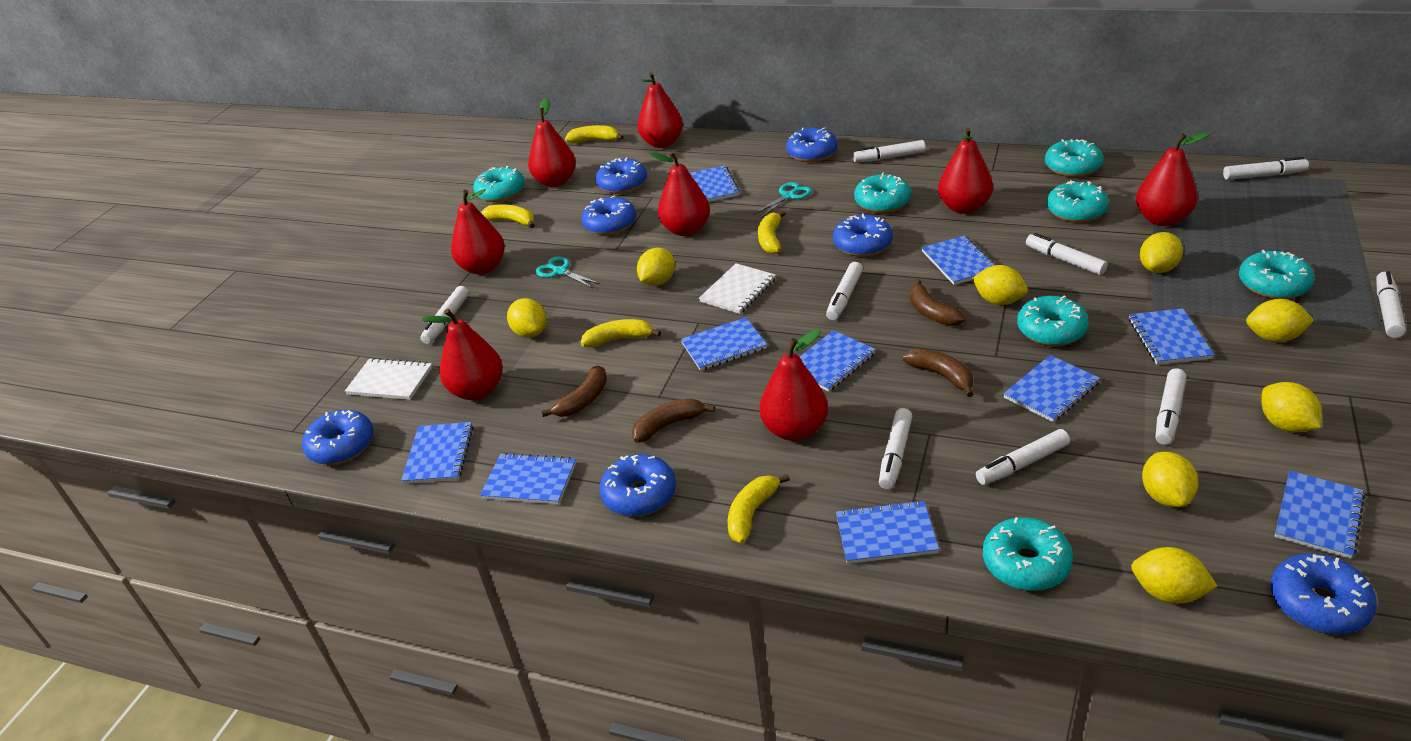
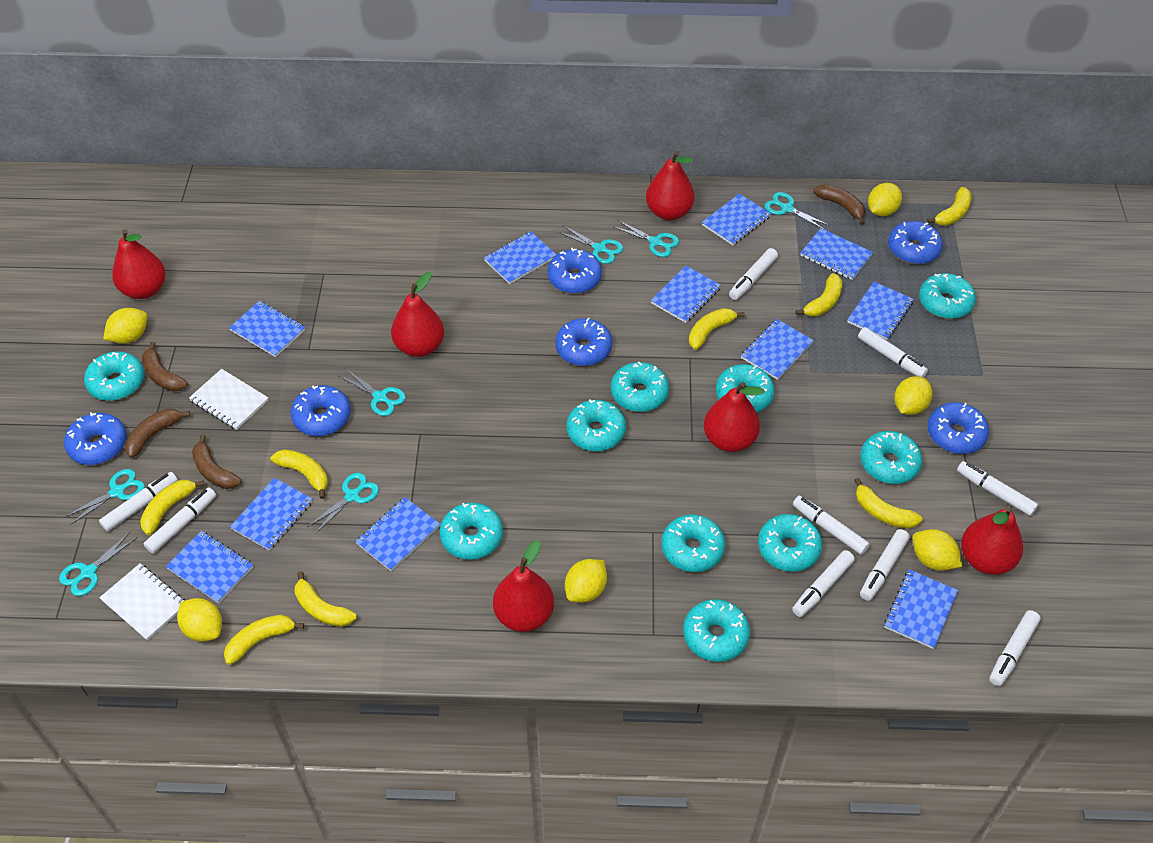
blue donut: [302,410,374,465] [581,195,636,235] [595,157,647,194] [599,454,676,517] [786,128,838,162] [833,213,893,257] [1270,553,1377,634] = 7 -> [64,412,127,465] [291,385,351,436] [548,248,602,294] [555,318,612,366] [888,221,943,264] [928,402,989,454] = 6
blue notebook: [401,422,473,484] [480,453,576,505] [681,318,767,371] [690,166,740,202] [800,330,876,392] [836,500,939,564] [922,236,996,285] [1004,355,1100,422] [1129,308,1215,365] [1275,471,1365,559] = 10 -> [166,531,253,603] [229,301,305,357] [230,478,313,551] [355,497,440,571] [484,231,557,284] [651,266,721,323] [702,193,771,245] [741,319,814,380] [800,228,873,280] [847,282,914,340] [884,569,958,649] = 11
red pear: [422,308,503,400] [451,189,505,274] [528,98,576,187] [638,72,683,148] [650,152,710,236] [759,329,828,441] [938,127,993,214] [1136,132,1210,226] = 8 -> [112,229,166,299] [391,272,444,357] [493,540,554,632] [646,151,695,221] [704,382,765,452] [961,506,1023,575] = 6
turquoise donut: [473,166,525,202] [854,173,911,213] [983,517,1073,591] [1017,295,1089,346] [1045,139,1103,177] [1046,180,1109,223] [1239,250,1314,299] = 7 -> [84,352,144,401] [440,503,503,560] [566,399,626,451] [611,362,669,412] [662,515,725,572] [683,599,750,662] [716,364,775,413] [758,514,822,572] [860,431,922,484] [919,273,976,319] = 10
turquoise scissors: [535,257,600,288] [753,182,812,218] = 2 -> [59,531,138,596] [65,469,145,525] [307,473,379,534] [338,368,406,416] [558,226,623,264] [614,220,679,257] [764,192,830,230] = 7
yellow banana: [481,204,535,228] [565,125,624,143] [581,319,661,347] [728,474,790,543] [758,210,786,254] = 5 -> [140,480,205,535] [224,615,304,665] [271,449,328,499] [295,571,357,627] [689,308,745,350] [795,273,842,317] [854,478,923,529] [927,187,972,226] = 8
yellow lemon: [507,298,547,338] [637,247,675,286] [972,265,1028,305] [1131,547,1217,604] [1140,232,1183,273] [1142,452,1198,507] [1246,299,1314,342] [1261,382,1322,432] = 8 -> [103,308,148,344] [177,598,222,642] [565,559,607,603] [868,183,902,216] [894,376,932,415] [913,529,962,571] = 6

